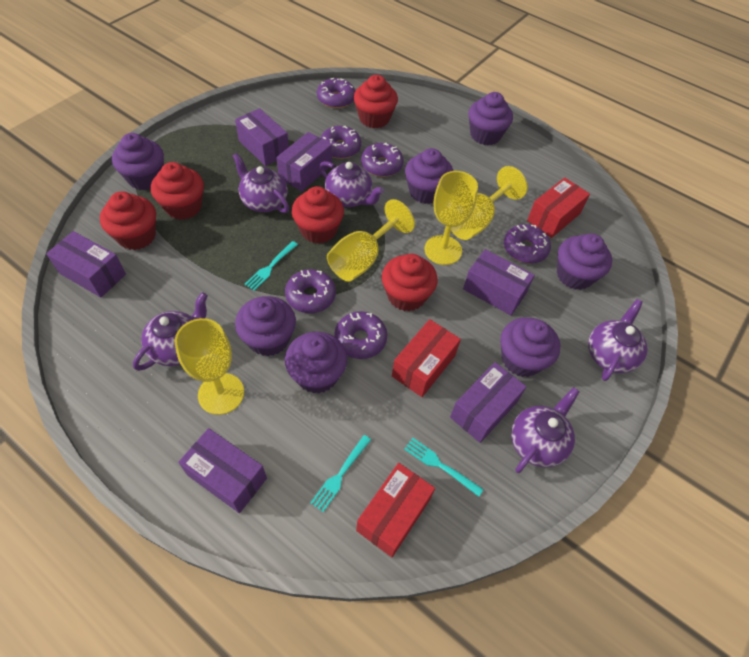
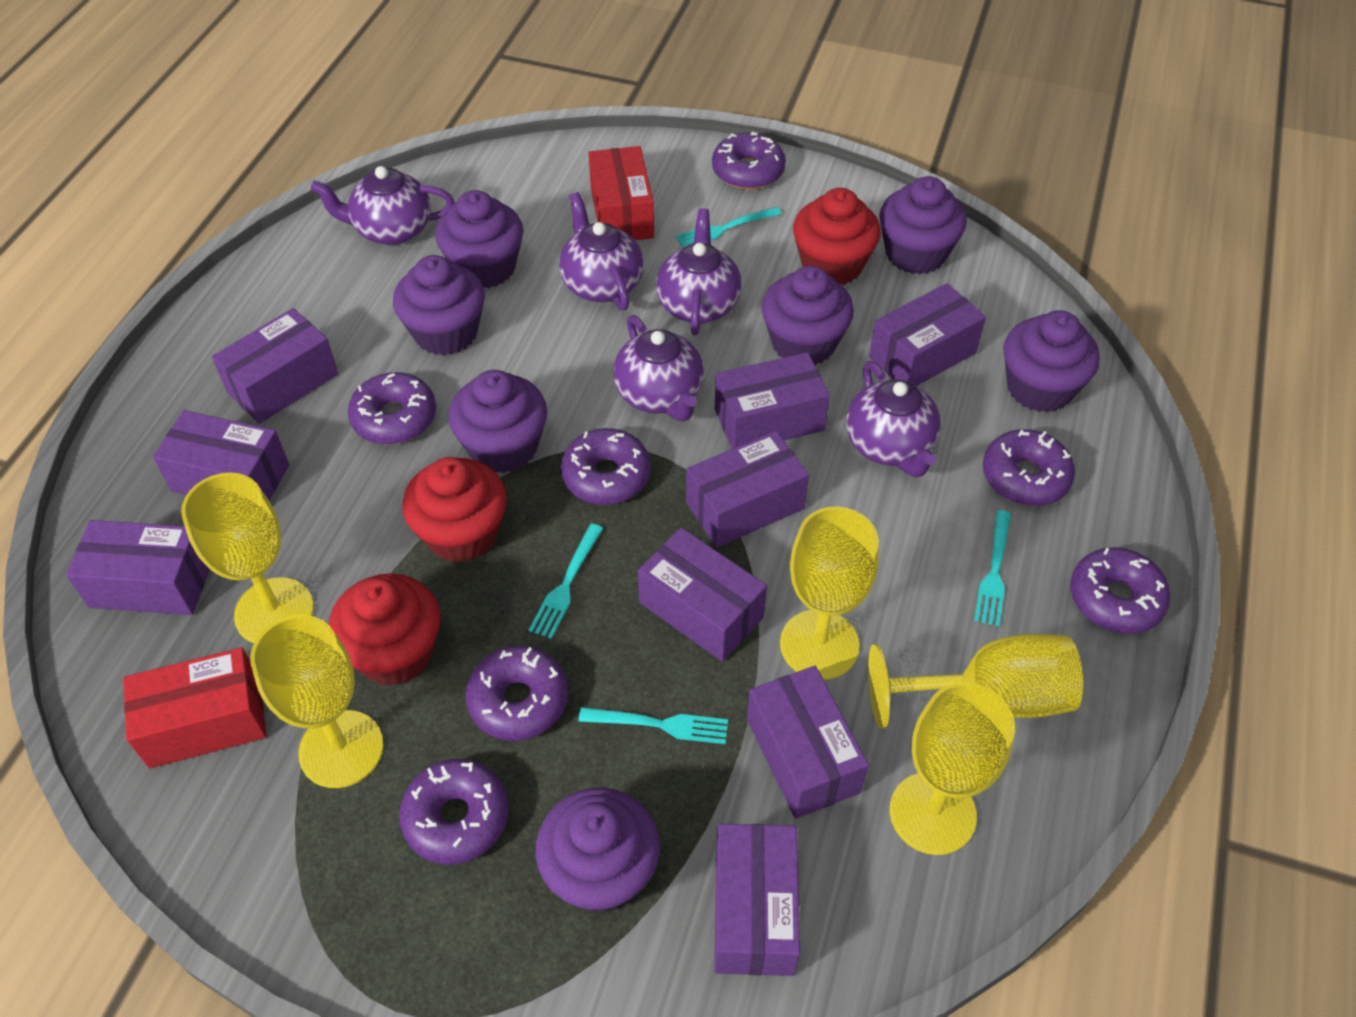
purple box: [46,231,126,297] [178,428,267,513] [235,108,289,166] [276,132,332,191] [450,362,527,443] [463,249,535,316] = 6 -> [66,520,209,615] [153,410,289,500] [212,308,338,424] [638,528,767,662] [686,431,809,547] [715,352,830,449] [715,824,800,976] [747,666,869,819] [869,283,986,386] = 9
purple donut: [285,269,336,313] [317,78,355,108] [320,126,361,159] [334,311,387,359] [361,143,404,177] [504,224,551,263] = 6 -> [348,372,436,445] [399,759,509,865] [465,646,568,741] [561,428,651,505] [712,132,786,190] [983,429,1075,506] [1070,547,1171,634] = 7
red box: [356,463,435,557] [392,319,461,397] [527,178,590,238] = 3 -> [123,647,267,768] [589,146,654,240] = 2
red cupcake: [100,191,156,250] [151,162,204,220] [292,186,344,244] [354,75,398,128] [382,254,438,311] = 5 -> [329,573,440,686] [402,457,507,563] [793,188,881,285] = 3
turquoise fork: [245,241,298,291] [310,435,371,512] [404,438,484,497] = 3 -> [529,524,603,639] [579,707,728,744] [675,207,781,248] [974,510,1011,626] = 4
yellow goblet: [175,318,244,415] [327,199,415,282] [425,171,478,265] [451,166,528,240] = 4 -> [181,473,314,643] [250,615,384,788] [780,507,879,680] [868,634,1083,729] [890,682,1015,855] = 5

